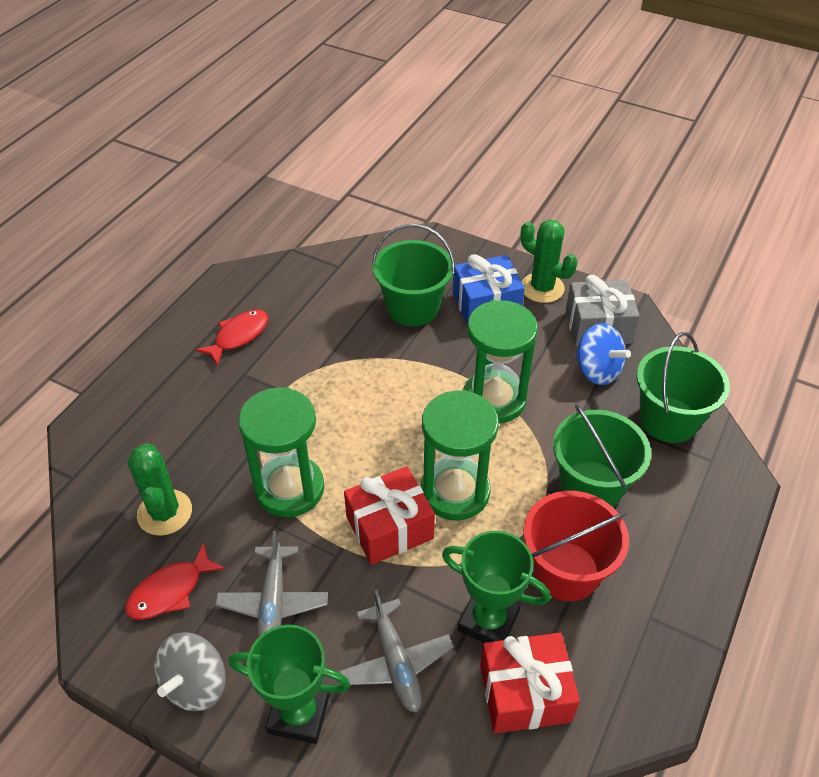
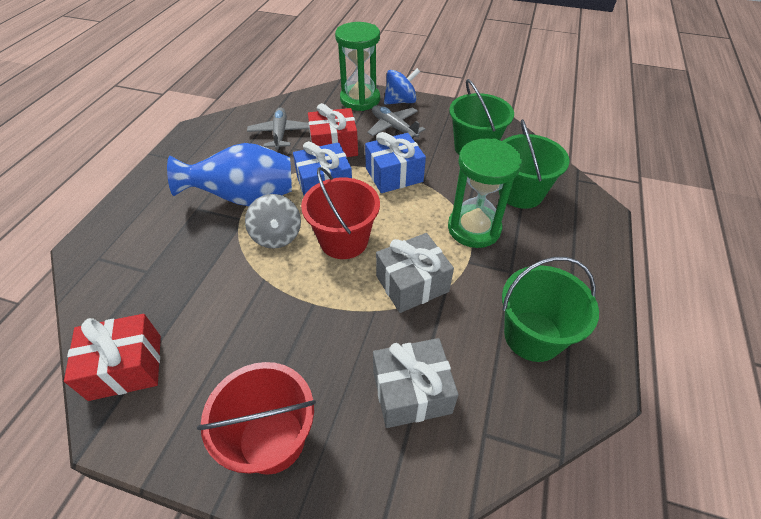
blue gift: [453,254,525,326] = 1 -> [293,141,352,195] [365,132,426,193] = 2
blue vase: none = 0 -> [167,143,292,206] = 1
green cactus: [127,443,192,536] [521,219,577,303] = 2 -> none = 0
green hourglass: [238,387,324,517] [421,390,499,520] [463,300,538,424] = 3 -> [335,22,380,111] [448,139,522,248] = 2
green trophy: [229,625,350,744] [442,531,551,643] = 2 -> none = 0
grey gift: [566,275,640,347] = 1 -> [373,338,459,428] [376,233,454,313] = 2
red bucket: [523,491,629,601] = 1 -> [197,362,316,475] [301,167,380,259] = 2
red fish: [125,542,226,620] [195,310,268,366] = 2 -> none = 0

